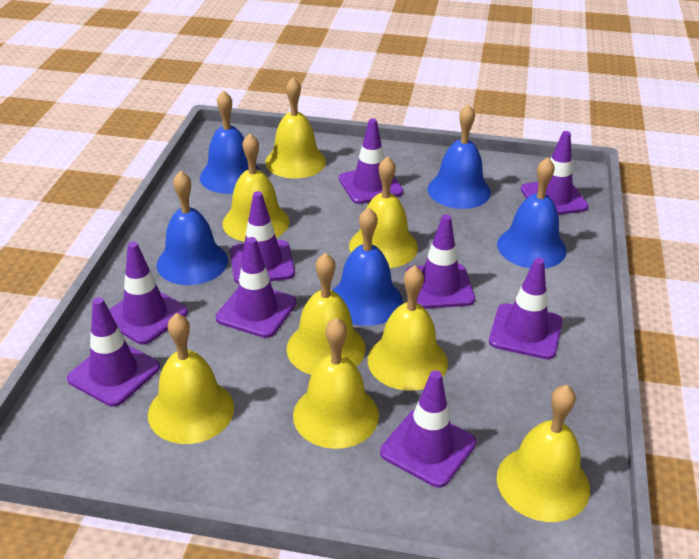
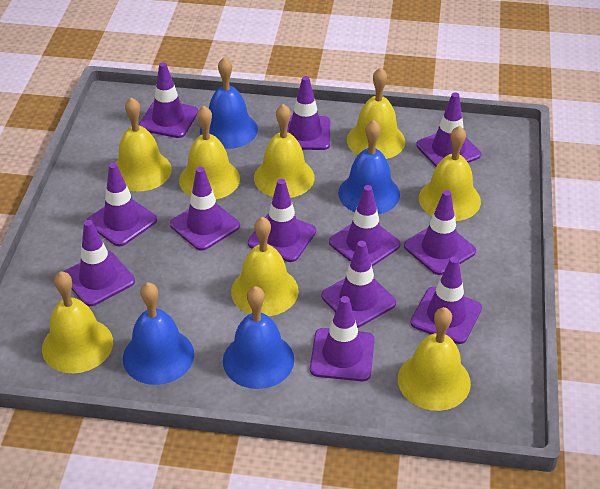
blue bell: [157,171,228,285] [200,90,261,194] [332,207,403,326] [428,104,491,209] [497,157,567,268] = 5 -> [123,282,194,385] [200,57,258,149] [223,286,294,389] [338,120,400,214] = 4
purple traffic cone: [67,297,160,407] [109,242,188,345] [216,237,297,338] [230,191,295,284] [339,118,403,204] [380,370,476,488] [405,214,475,309] [489,258,562,359] [521,131,589,215] = 9 -> [64,220,135,306] [87,163,157,246] [139,62,198,138] [170,167,240,251] [248,179,316,262] [287,76,330,150] [310,296,375,381] [322,241,396,328] [329,185,401,266] [404,190,476,275] [410,257,482,344] [416,93,481,167] = 12

